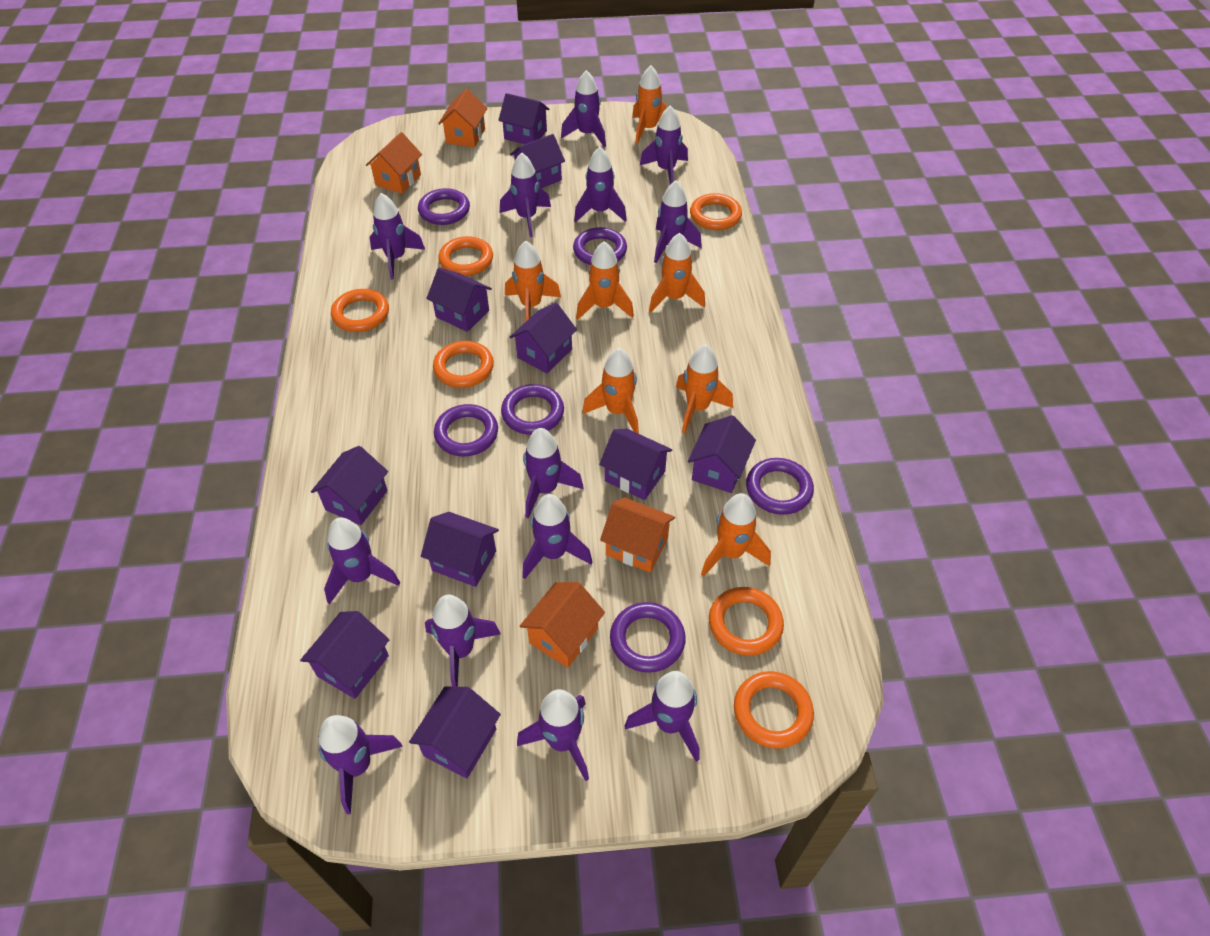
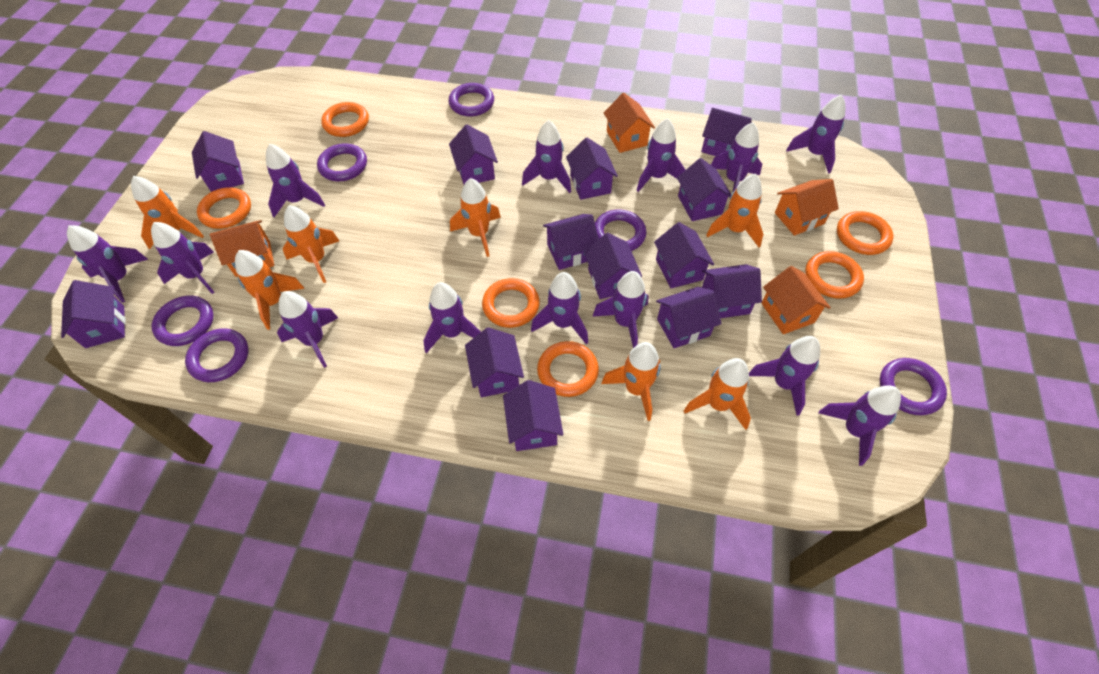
purple house: [300,611,389,699] [311,446,388,525] [409,686,501,779] [421,512,499,587] [426,268,492,332] [498,93,550,144] [510,134,565,188] [510,303,577,373] [599,428,672,500] [688,415,756,493] = 10 -> [61,280,126,348] [192,131,244,192] [449,125,498,184] [465,327,524,397] [503,380,563,451] [543,214,598,270] [566,138,618,200] [584,233,642,299] [654,222,714,288] [656,287,722,348] [677,158,731,221] [701,108,751,156] [702,264,762,318] = 13

